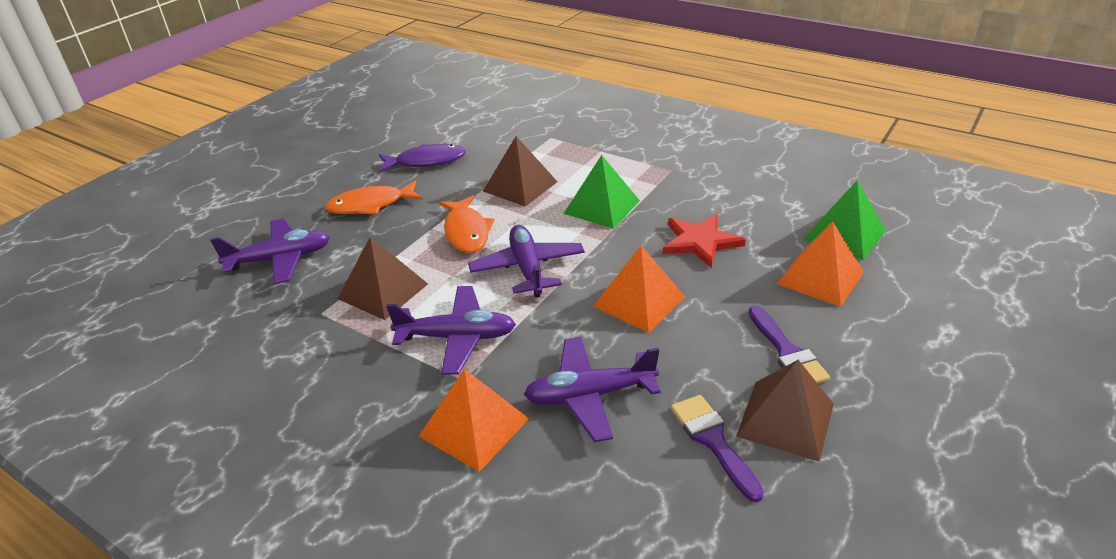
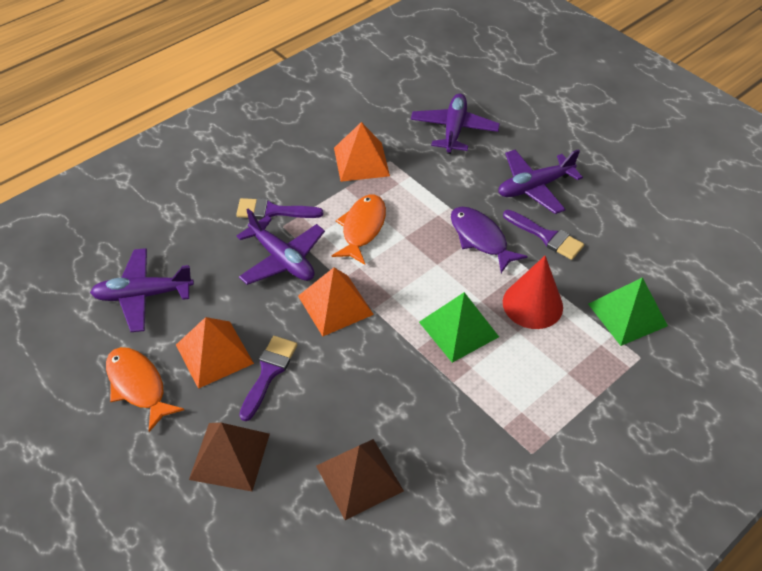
brown pyramid: [338,237,428,320] [483,136,558,207] [736,360,834,462] = 3 -> [189,423,270,491] [316,439,404,520] = 2
purple brush: [671,395,764,503] [748,306,830,383] = 2 -> [236,198,323,219] [239,336,297,421] [503,210,584,260] = 3
red cone: none = 0 -> [503,256,563,329] = 1
red star: [663,214,746,268] = 1 -> none = 0

